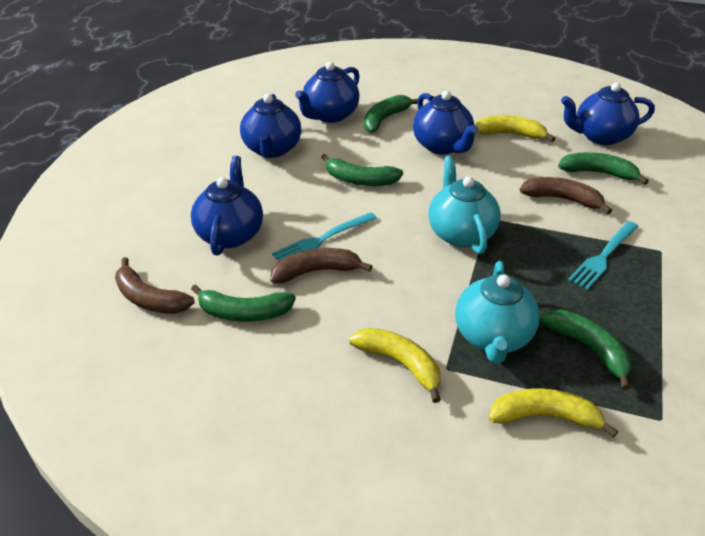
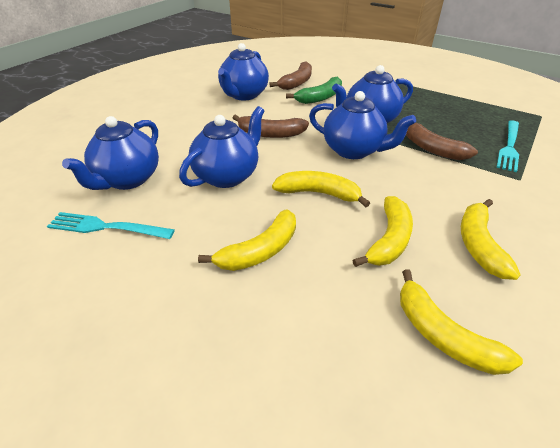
green banana: [191,285,296,322] [321,154,403,186] [364,95,418,133] [540,309,632,390] [558,152,649,185] = 5 -> [286,76,342,104] = 1
turquoise teapot: [429,155,500,254] [455,261,540,364] = 2 -> none = 0
yellow banana: [349,328,441,403] [474,115,555,142] [489,388,618,438] = 3 -> [198,209,296,271] [272,171,370,207] [352,196,413,267] [400,269,523,375] [461,199,521,280] = 5

